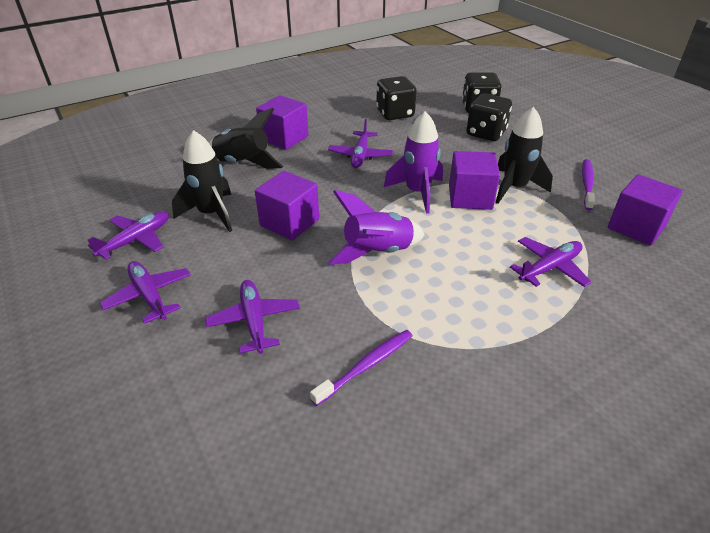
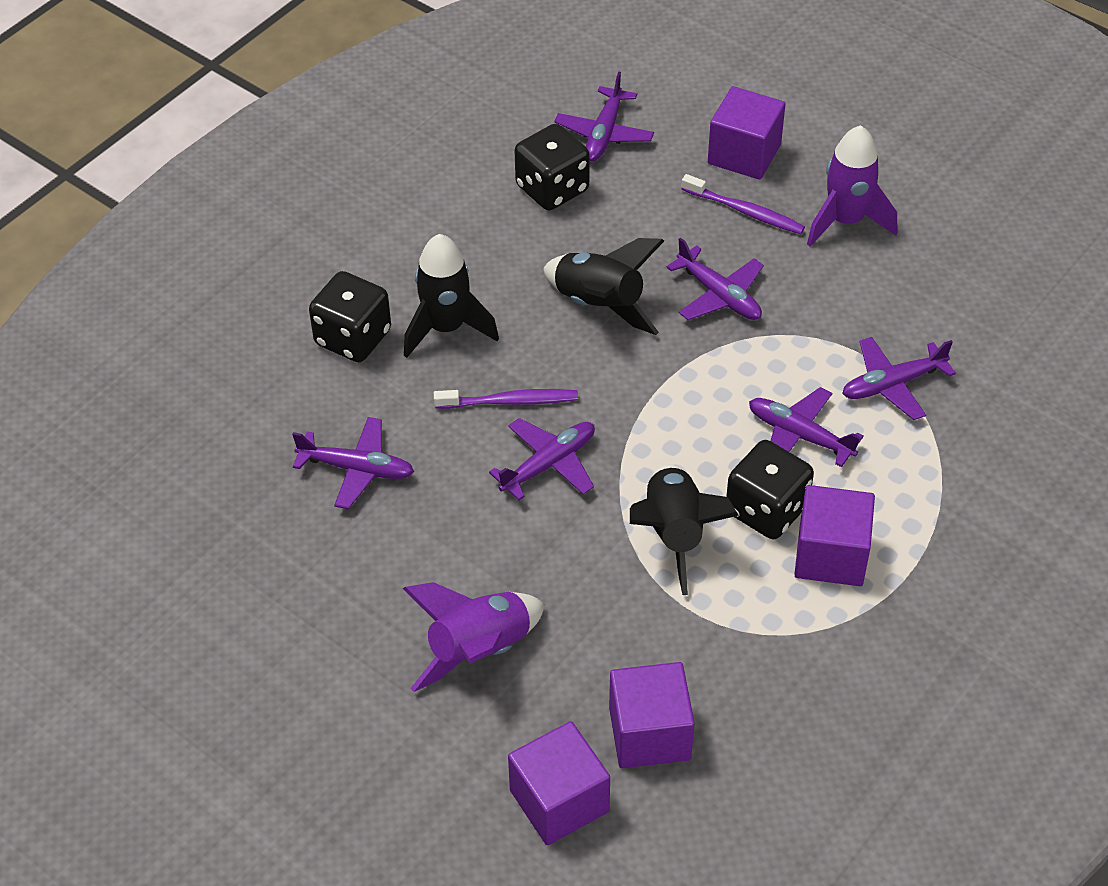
purple plane: [87,211,169,260] [100,261,191,324] [205,280,300,354] [328,119,393,168] [510,237,591,287] = 5 -> [292,417,414,509] [489,418,595,500] [554,72,654,161] [666,238,764,320] [749,387,864,467] [842,337,956,420] = 6

